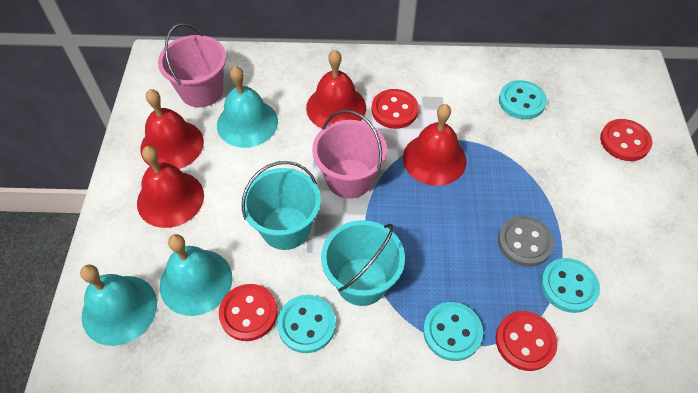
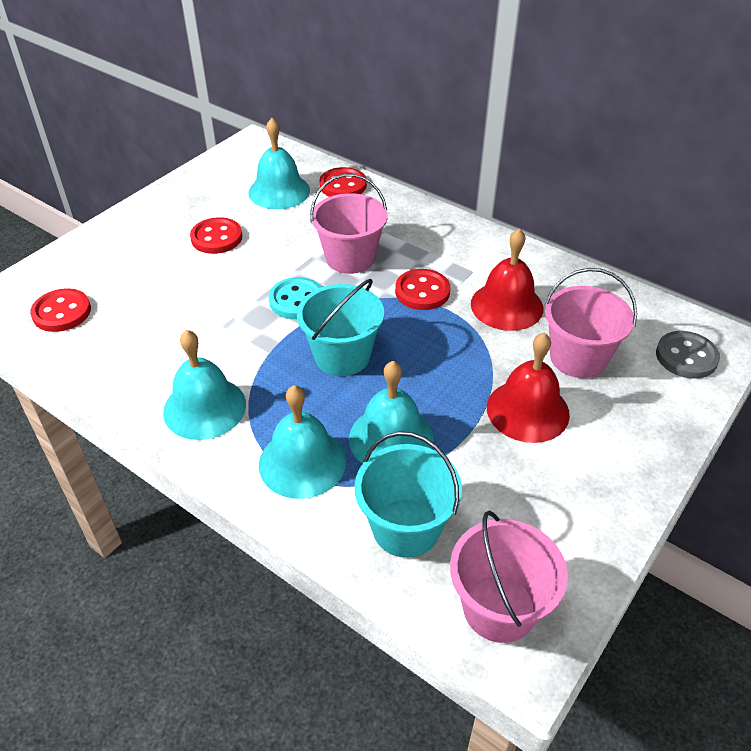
pink bucket: [158,23,226,107] [312,110,387,198] = 2 -> [310,174,387,274] [450,510,568,643] [545,268,637,378] = 3
red bell: [137,146,204,228] [140,89,204,169] [306,50,366,128] [403,104,467,186] = 4 -> [471,228,543,331] [487,332,570,443] = 2
turquoise bell: [80,265,157,346] [160,234,232,316] [217,66,278,148] = 3 -> [163,330,246,440] [248,118,310,209] [259,385,346,499] [349,361,434,464] = 4
turquoise button: [277,295,336,353] [423,302,483,361] [499,80,547,119] [541,258,600,313] = 4 -> [269,277,322,319] = 1

